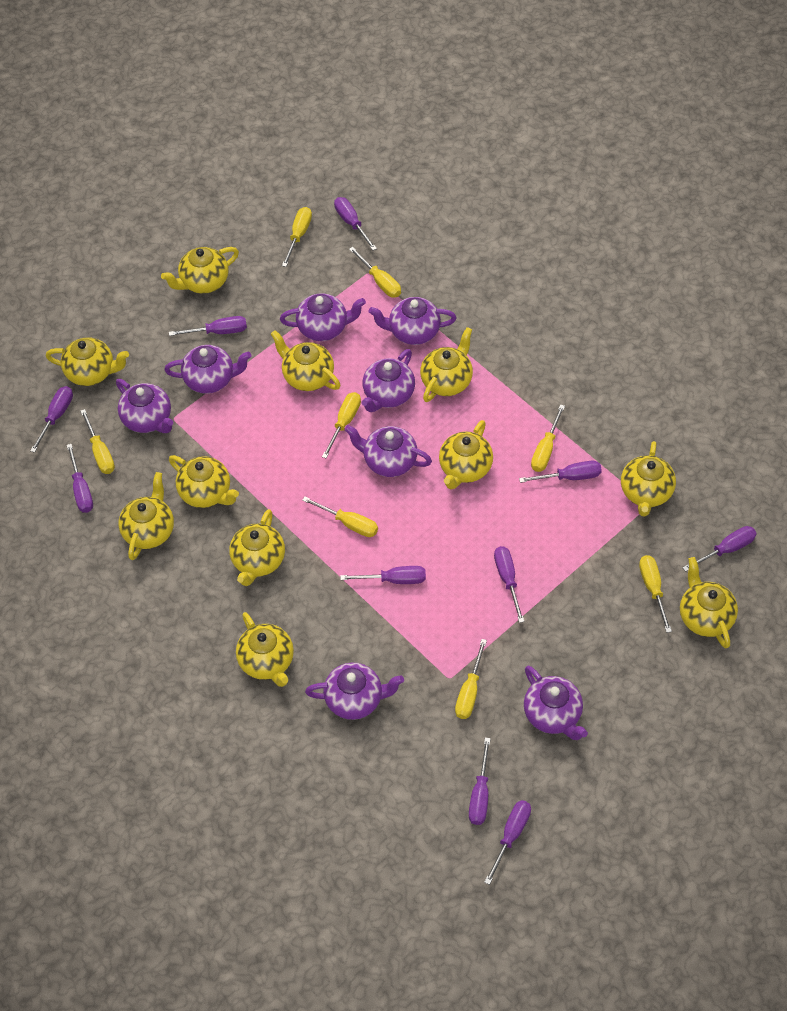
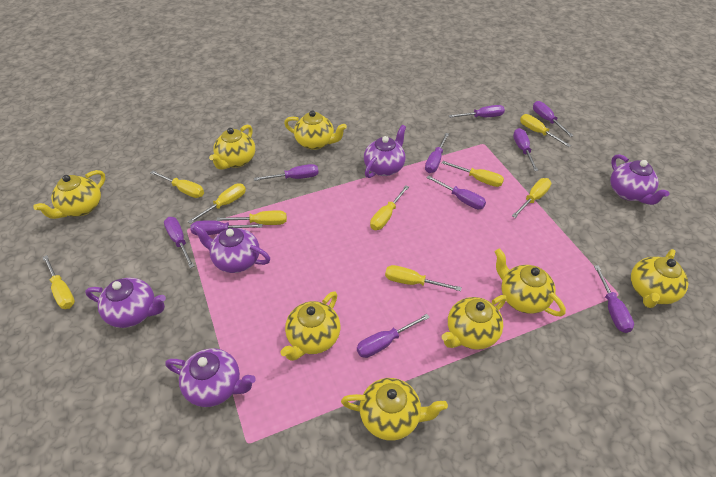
purple teapot: [116,379,173,433] [164,345,251,394] [280,293,366,341] [305,663,404,720] [344,425,432,477] [362,349,415,412] [369,297,456,345] [524,666,588,740] = 8 -> [85,278,166,328] [165,348,256,407] [193,224,270,273] [364,125,406,178] [610,154,670,205] = 5
yellow screwdriver: [80,409,115,474] [282,207,312,267] [302,496,378,537] [322,392,361,458] [349,247,401,298] [455,639,487,719] [531,404,565,472] [639,555,672,633] = 8 -> [43,255,75,309] [150,171,204,198] [188,183,246,224] [216,210,287,225] [370,185,409,230] [385,265,462,291] [442,161,504,187] [512,178,551,218] [520,114,571,147] = 9
yellow teapot: [46,337,129,386] [118,472,174,560] [161,247,239,294] [169,455,239,508] [229,509,285,586] [236,612,294,687] [271,330,340,391] [420,327,473,402] [439,420,493,489] [621,441,676,516] [680,557,738,648] = 11 -> [33,170,105,219] [209,124,255,170] [280,291,340,361] [284,110,347,150] [341,378,448,441] [441,295,507,350] [495,249,566,317] [631,249,688,308] = 8

